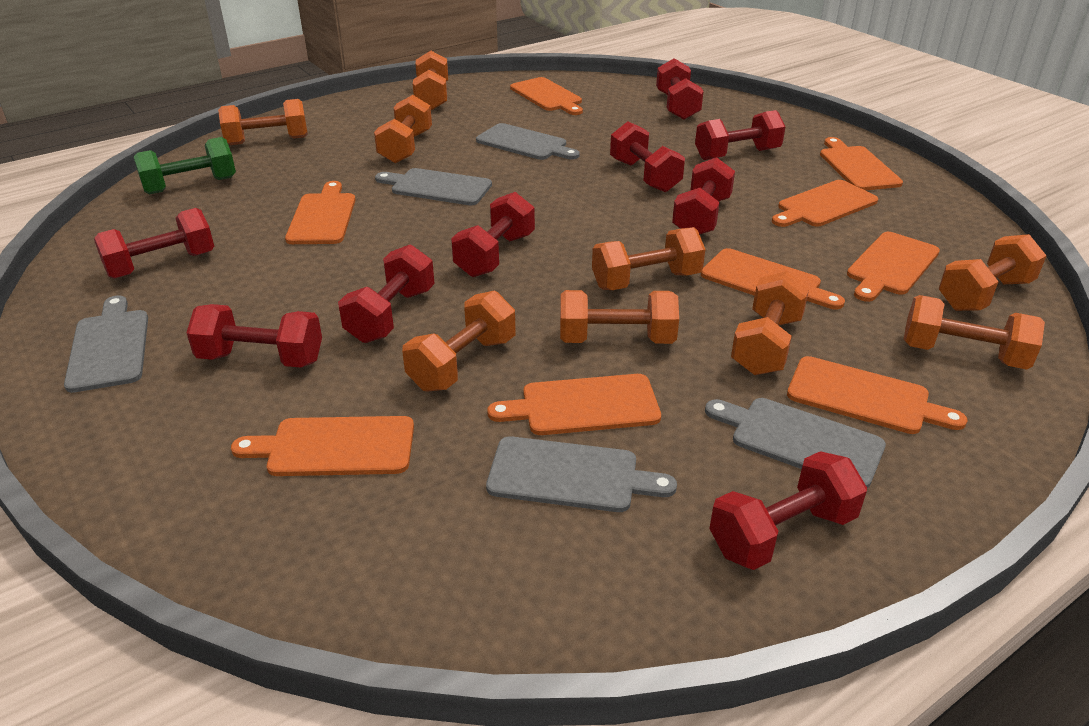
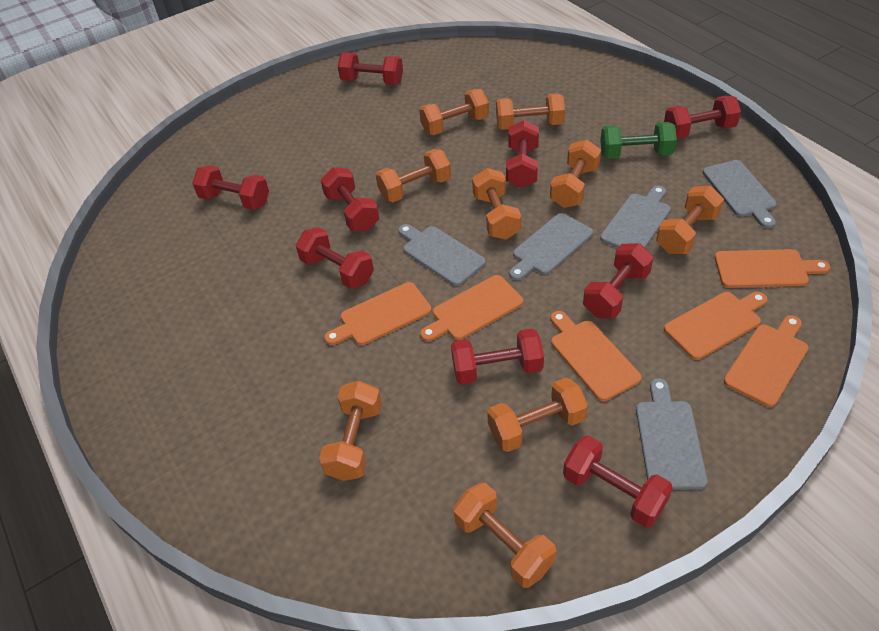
orange cutting board: [231,416,414,476] [285,181,356,244] [487,374,661,435] [510,77,583,115] [701,248,845,309] [772,180,878,227] [787,356,967,434] [820,137,903,190] [847,232,940,302] = 9 -> [324,282,432,345] [420,275,524,341] [551,311,642,401] [664,292,767,360] [715,249,830,288] [724,315,809,407] = 6

